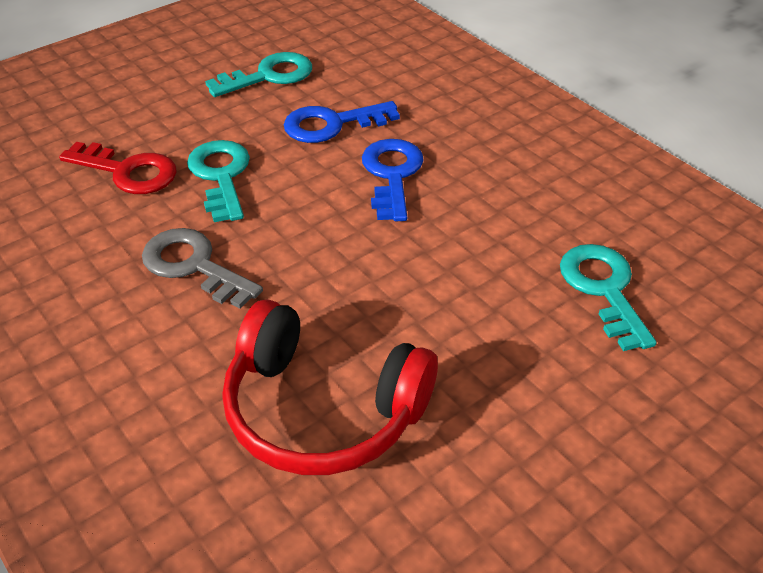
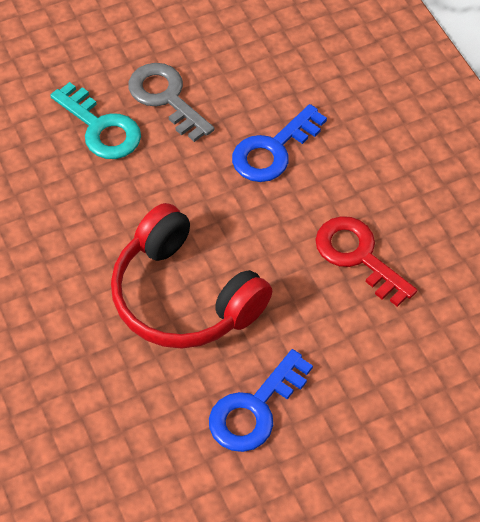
turquoise key: [187,140,250,222] [205,52,312,97] [560,244,657,351] = 3 -> [50,82,141,159] = 1

